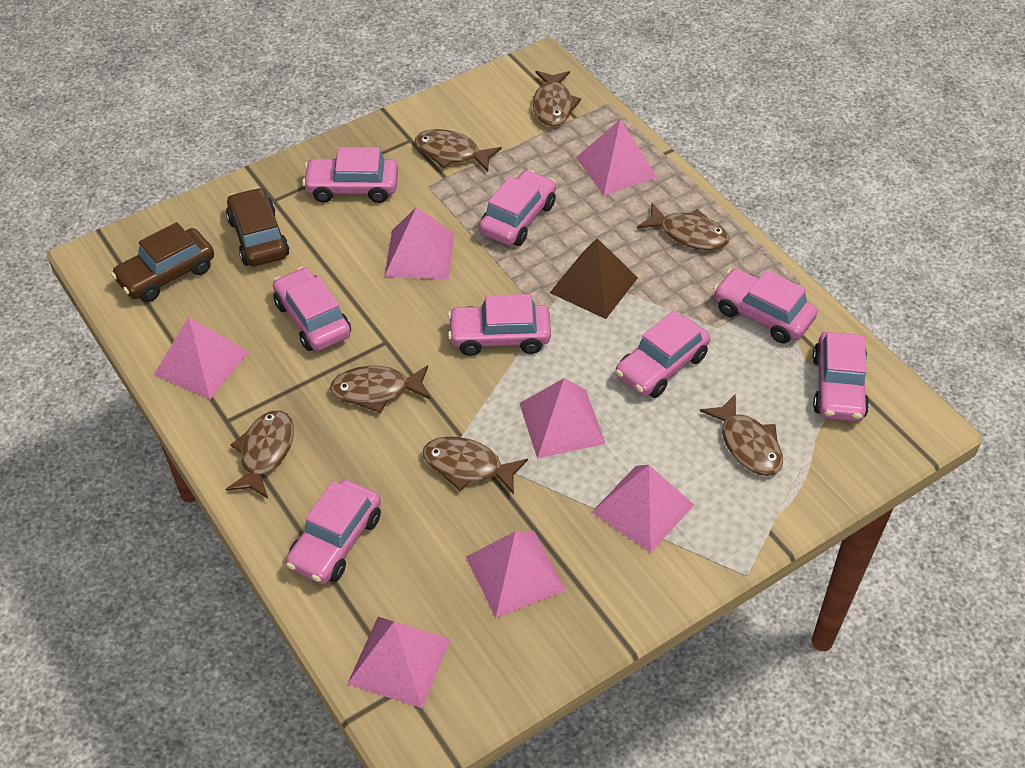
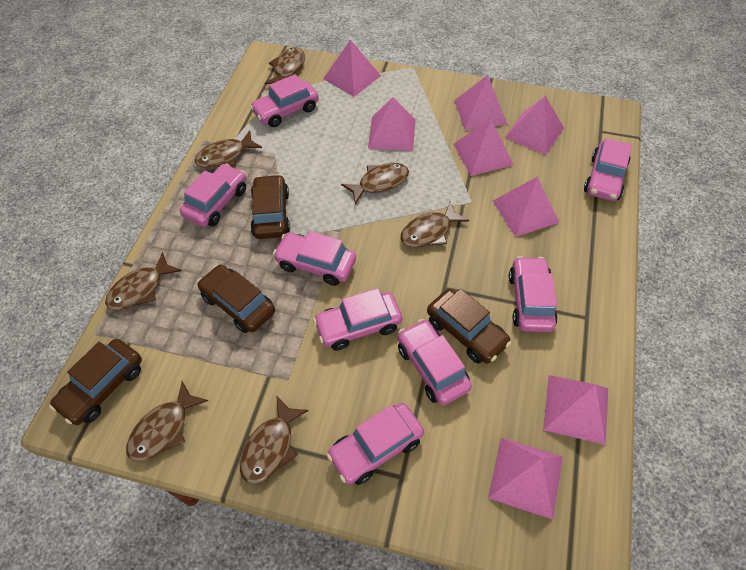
brown car: [111,222,214,302] [226,187,289,266] = 2 -> [49,339,142,425] [197,264,275,333] [250,174,290,239] [427,289,511,364] = 4
brown pyramid: [550,238,638,319] = 1 -> none = 0
pink pyramid: [154,317,248,399] [347,617,451,708] [384,207,455,280] [466,531,566,618] [519,378,606,458] [576,119,657,195] [592,465,694,553] = 7 -> [323,40,381,97] [368,97,415,151] [453,118,513,176] [454,75,508,130] [488,438,563,519] [493,177,560,237] [504,96,564,155] [543,375,608,445] = 8

